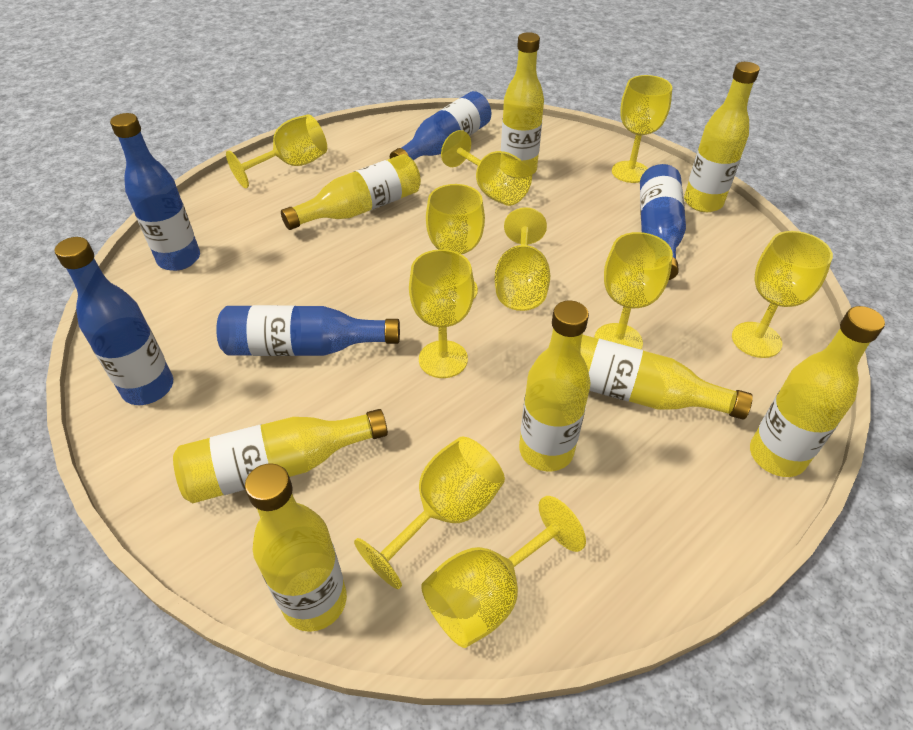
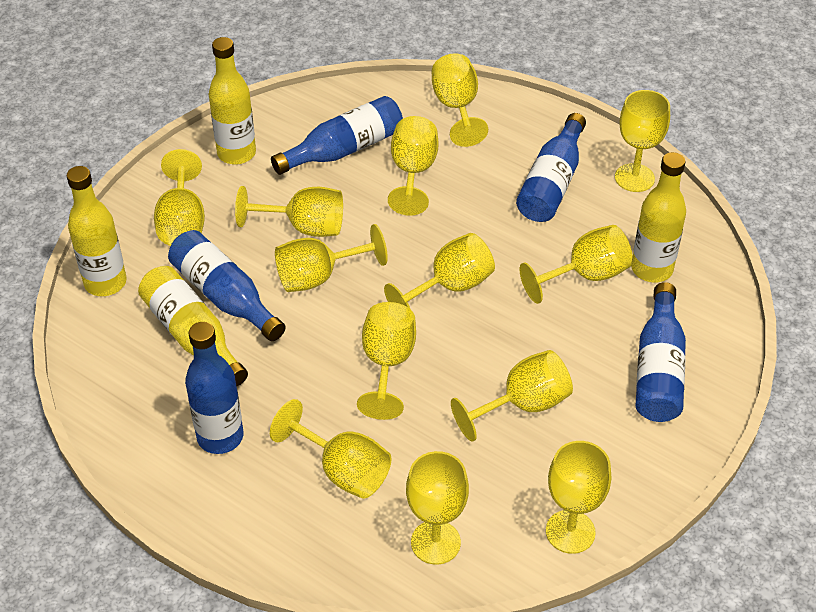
yellow bottle: [173,409,388,503] [245,463,347,632] [281,154,421,230] [501,32,544,174] [519,301,591,471] [580,335,753,420] [684,62,760,212] [750,306,885,477] = 8 -> [66,166,127,296] [138,266,248,387] [209,37,256,165] [631,152,686,282] = 4
yellow goblet: [226,114,327,188] [354,436,505,589] [409,249,474,378] [421,496,586,648] [426,184,485,300] [441,130,532,206] [494,207,550,311] [594,232,673,350] [612,75,672,183] [732,231,833,358] = 10 -> [154,149,205,246] [235,186,343,237] [270,399,392,499] [275,224,388,292] [357,302,416,420] [384,233,495,310] [388,116,438,216] [406,451,469,565] [432,53,488,147] [451,350,573,442] [520,225,633,304] [546,441,611,554] [615,90,670,192] = 13

